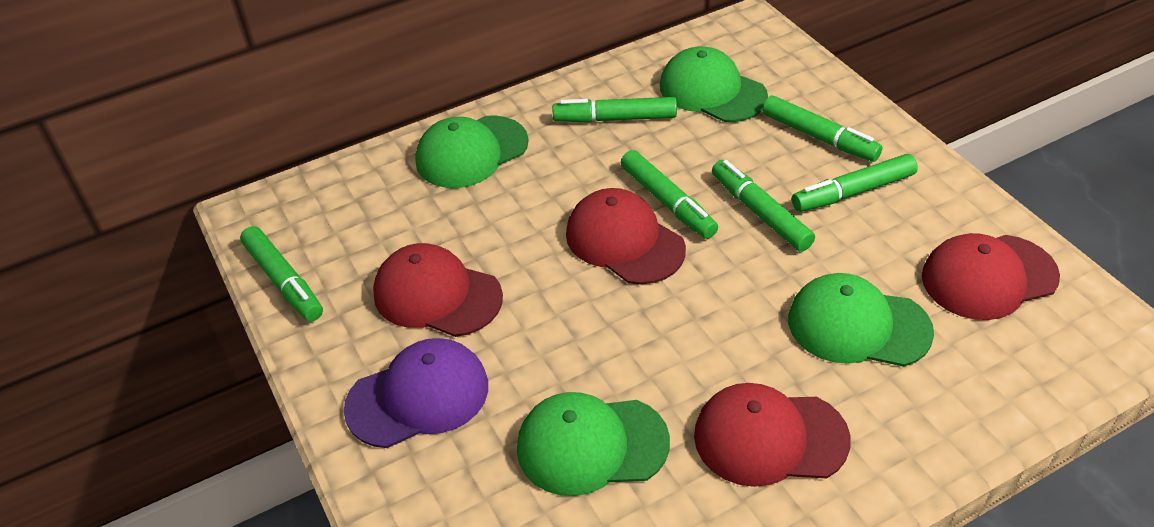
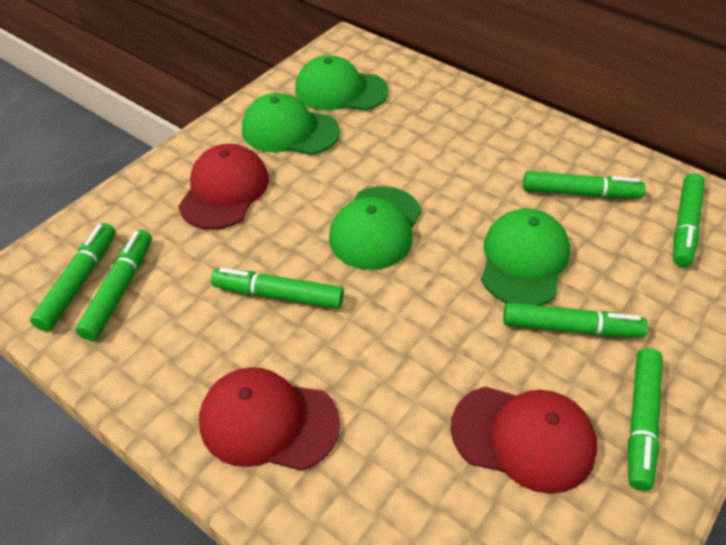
green marker: [240,226,323,322] [552,97,677,123] [621,150,718,239] [712,160,815,252] [763,96,882,162] [792,154,918,212] = 6 -> [30,223,116,332] [75,229,152,341] [211,268,344,309] [503,302,648,337] [523,171,646,199] [628,348,663,491] [673,173,705,267] = 7
purple cap: [344,338,488,448] = 1 -> none = 0
red cap: [373,243,503,337] [566,188,686,285] [694,383,851,487] [922,233,1060,320] = 4 -> [178,144,269,230] [199,367,340,471] [451,386,598,494] = 3

